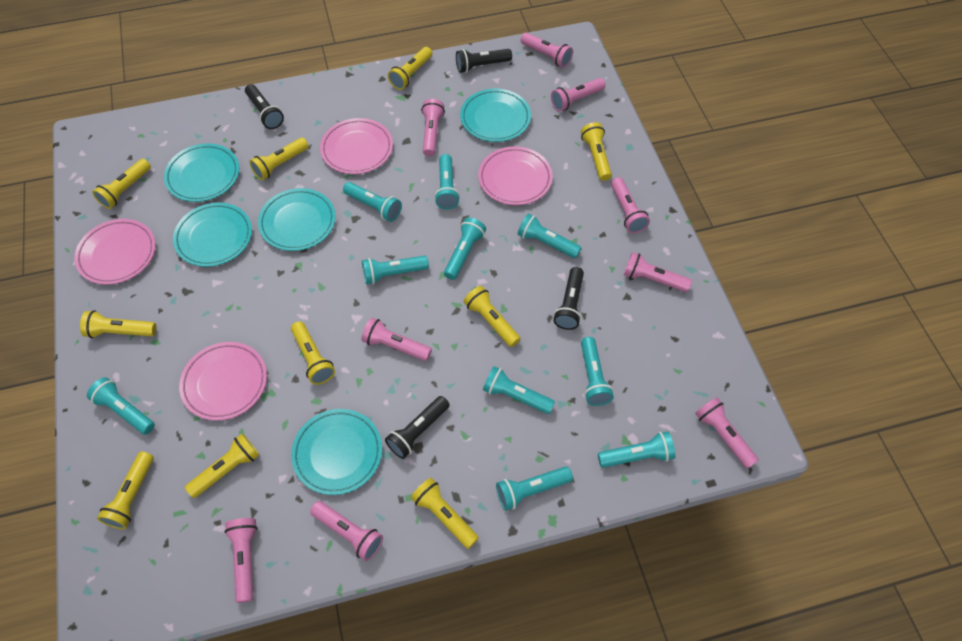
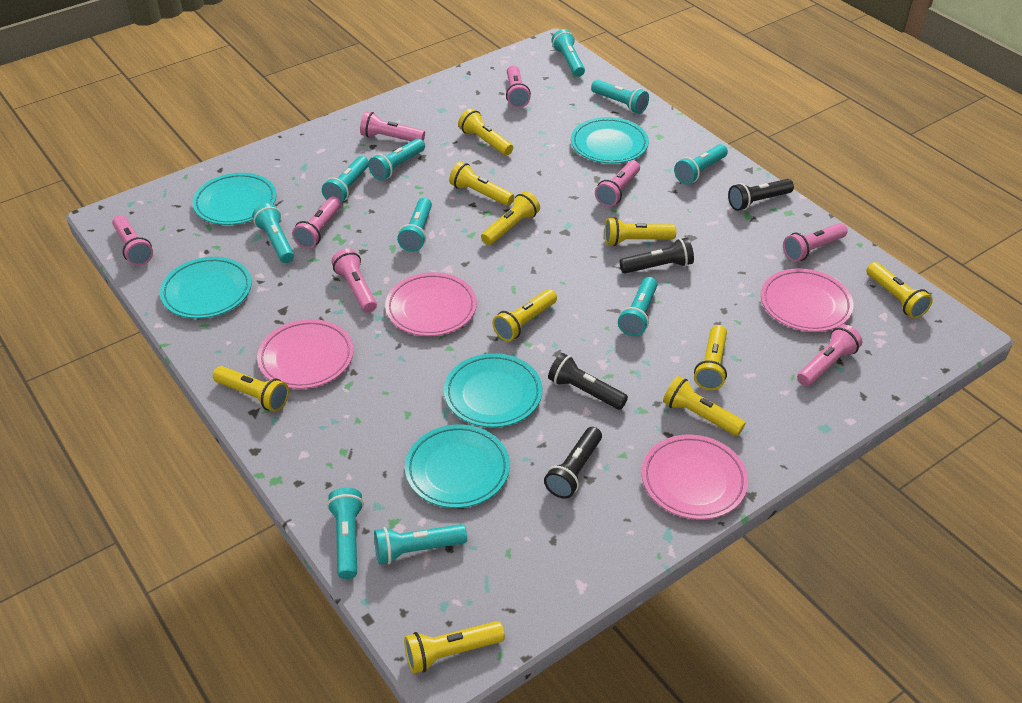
pink flashlight: [224,518,258,603] [310,501,383,561] [362,318,432,361] [421,99,445,156] [520,33,573,68] [551,78,606,112] [611,177,650,233] [624,252,692,292] [695,398,759,469] = 9 -> [112,215,153,266] [292,196,341,249] [331,248,377,313] [360,112,425,141] [506,65,531,108] [595,160,640,207] [783,223,848,262] [797,324,863,386] = 8

